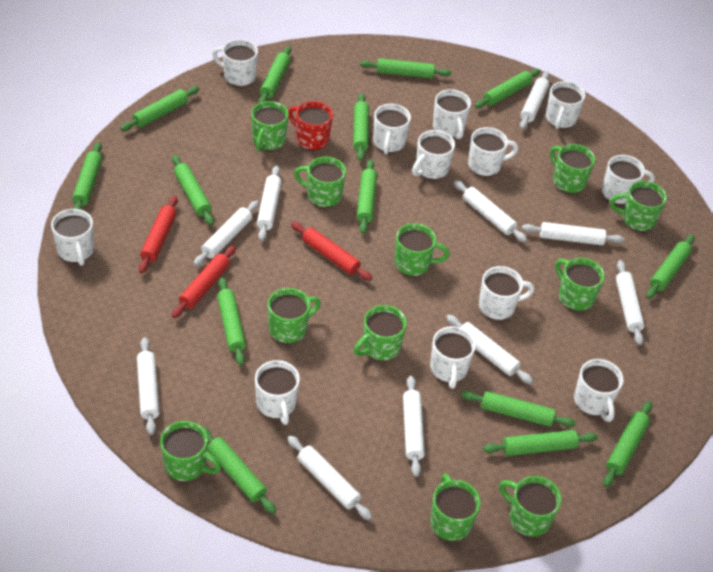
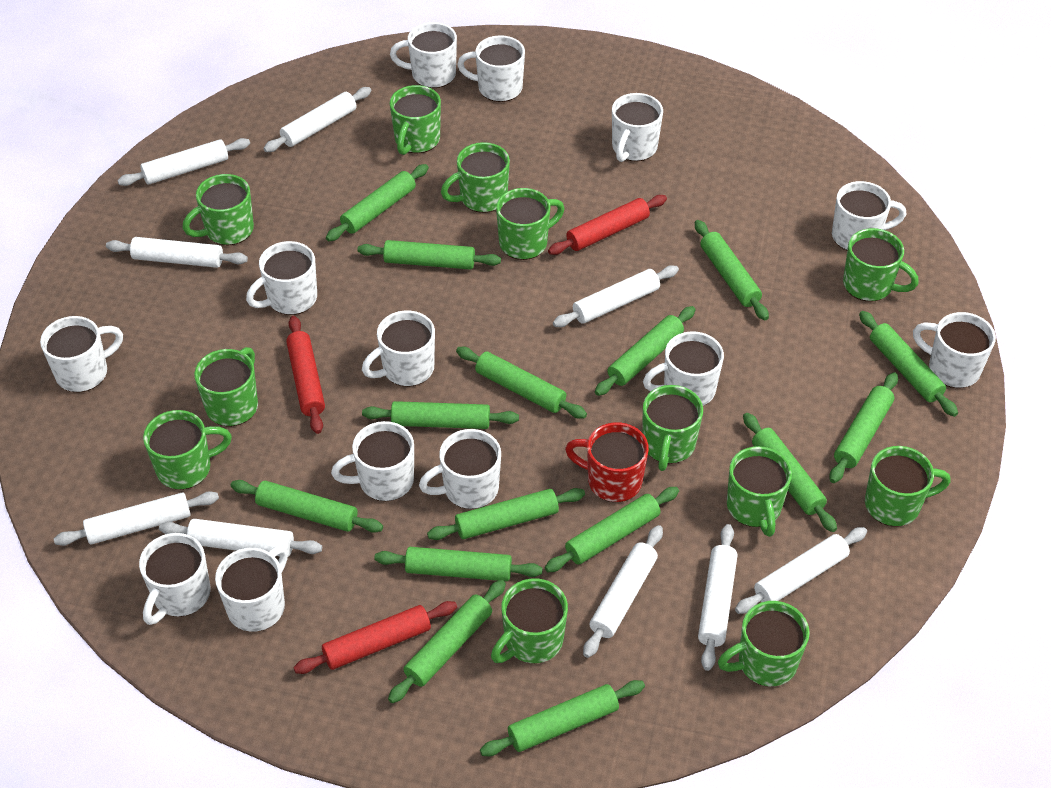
green mug: [160,421,221,481] [251,101,289,151] [268,288,321,344] [294,157,346,208] [354,305,407,361] [395,223,450,276] [430,474,481,541] [499,476,561,537] [550,144,595,194] [555,258,605,311] [610,181,667,231] = 11 -> [143,410,232,490] [182,174,254,245] [194,347,258,426] [390,85,441,155] [441,142,510,213] [491,578,568,664] [496,188,565,260] [642,385,703,471] [718,601,810,687] [727,446,792,537] [843,228,919,302] [865,446,951,526] = 12
green rolling pin: [72,142,102,210] [121,86,199,131] [172,155,214,225] [202,427,276,514] [217,277,246,366] [259,46,291,103] [353,93,369,161] [357,159,377,234] [360,58,451,78] [461,391,576,427] [475,69,541,108] [483,430,598,456] [603,401,652,487] [646,235,695,299] = 14 -> [230,480,383,533] [326,164,429,241] [358,240,501,270] [362,401,519,429] [375,547,543,581] [388,580,506,703] [427,488,585,540] [456,347,587,419] [480,680,645,756] [545,487,679,572] [595,306,695,396] [695,220,769,320] [743,413,837,532] [829,372,898,483] [859,311,958,417] = 15
white mug: [51,209,94,266] [212,39,258,87] [255,360,300,425] [373,104,411,154] [412,130,455,180] [430,326,476,389] [433,89,471,139] [468,127,518,177] [479,266,534,320] [546,81,585,129] [574,359,624,422] [602,155,655,204] = 12 -> [40,316,123,392] [139,533,210,625] [215,546,288,632] [246,241,317,315] [331,421,414,501] [362,311,435,387] [390,22,457,88] [419,429,501,509] [457,35,525,102] [612,93,663,162] [643,331,724,406] [832,181,906,250] [913,312,996,388] = 13
white rolling pin: [137,337,160,435] [194,200,259,266] [257,166,282,241] [287,435,372,520] [403,376,425,477] [446,315,533,384] [454,180,527,242] [520,71,550,129] [522,222,624,245] [616,260,645,345] = 10 -> [54,491,219,546] [106,237,248,268] [117,138,250,186] [159,519,322,557] [263,87,371,152] [553,265,679,327] [583,525,663,658] [698,524,738,671] [735,527,867,614] = 9

